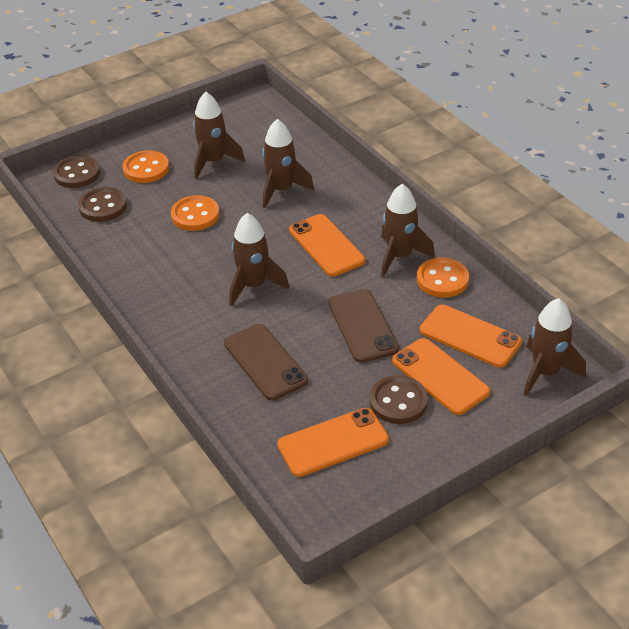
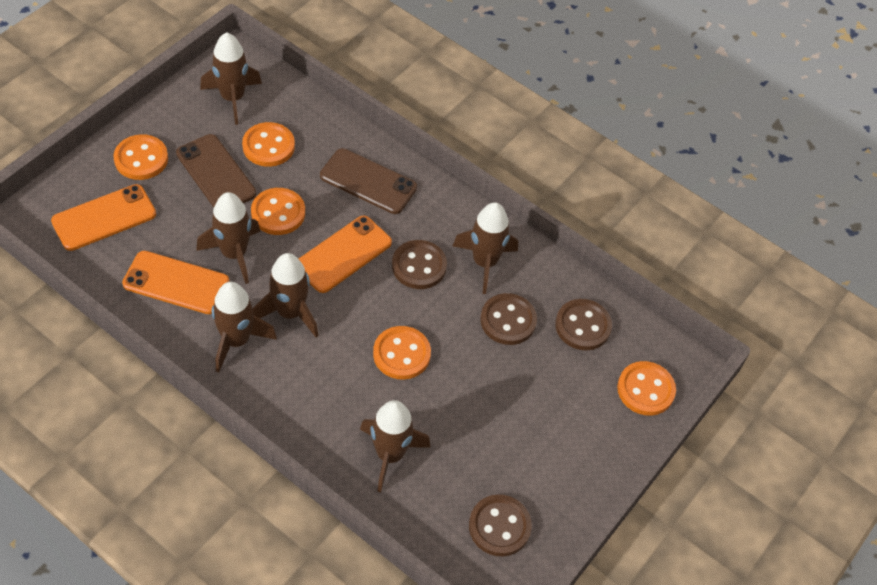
brown button: [53,155,100,188] [78,187,127,222] [370,375,428,424] = 3 -> [392,240,447,289] [469,495,532,556] [480,293,537,345] [555,299,612,350] = 4
brown rocket: [193,92,245,179] [230,213,289,306] [262,119,314,208] [381,184,435,277] [524,298,586,396] = 5 -> [196,192,260,284] [200,32,262,125] [212,282,277,373] [253,253,318,338] [360,400,431,493] [453,202,518,294] = 6
orange button: [123,151,169,183] [171,195,220,231] [417,257,469,297] = 3 -> [113,134,168,180] [242,122,295,167] [251,188,305,235] [373,326,431,380] [617,361,676,416] = 5
orange phone: [277,408,389,477] [289,214,365,277] [392,338,490,415] [420,305,522,368] = 4 -> [51,184,156,251] [122,251,230,314] [299,216,392,293] = 3

